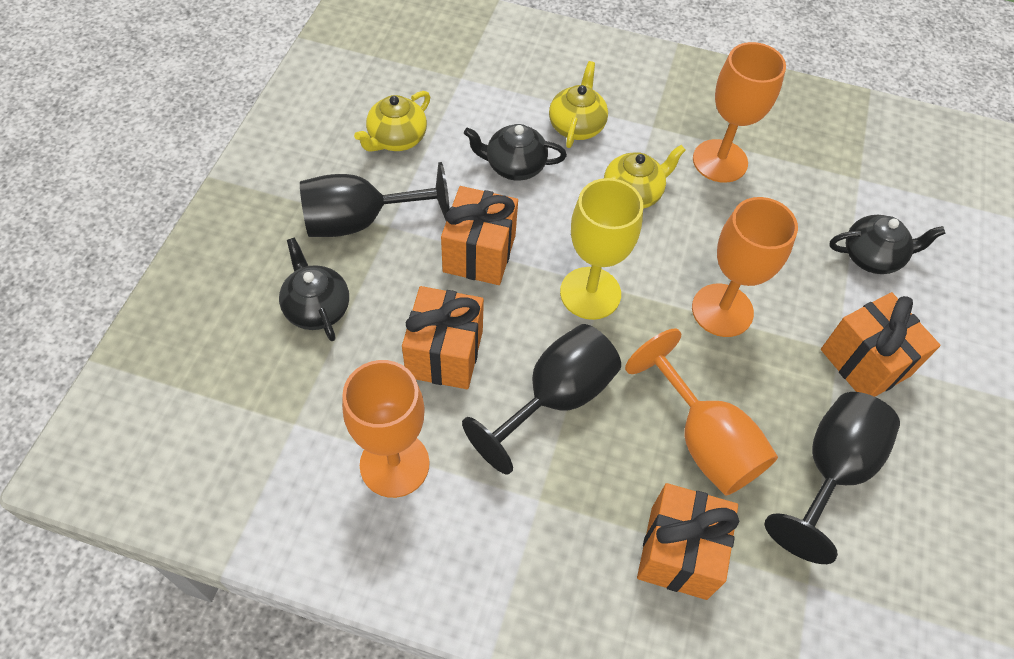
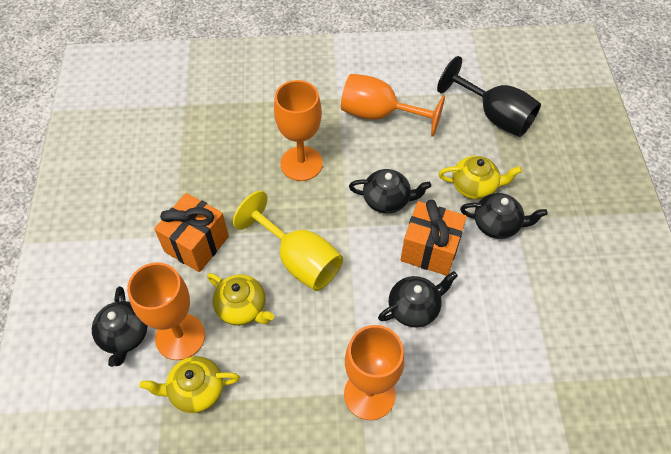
black goblet: [300,162,450,237] [462,324,621,475] [764,392,900,564] = 3 -> [437,56,541,137] = 1
black teapot: [279,237,349,341] [464,124,567,181] [829,215,946,274] = 3 -> [92,286,148,367] [349,169,431,213] [378,271,458,328] [460,193,548,239] = 4
orange gift: [402,286,484,389] [441,186,518,285] [637,483,739,600] [821,292,941,397] = 4 -> [154,193,229,272] [401,200,467,276] = 2

